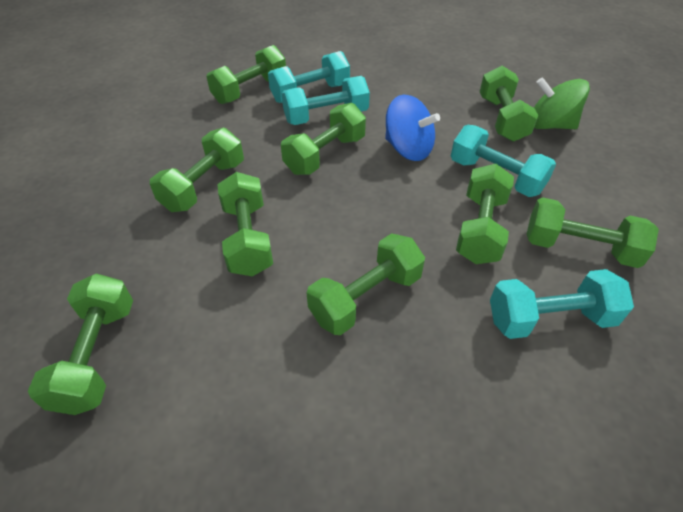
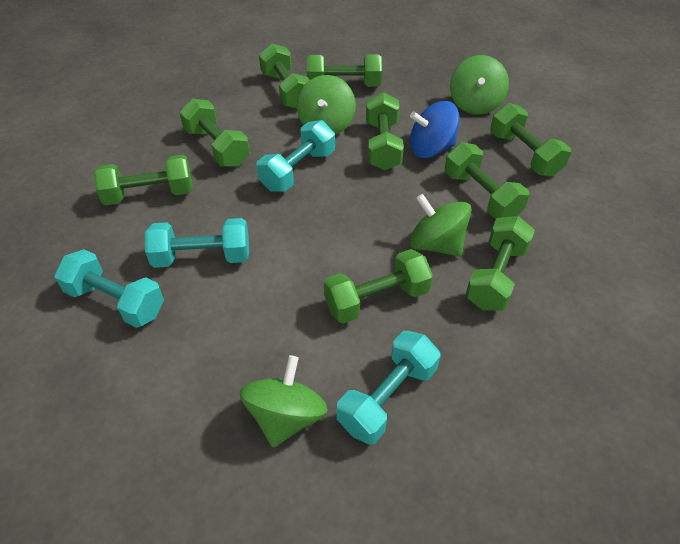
green spinning top: [534,77,590,129] = 1 -> [240,355,328,448] [297,75,356,135] [409,194,472,257] [450,55,509,115] = 4

